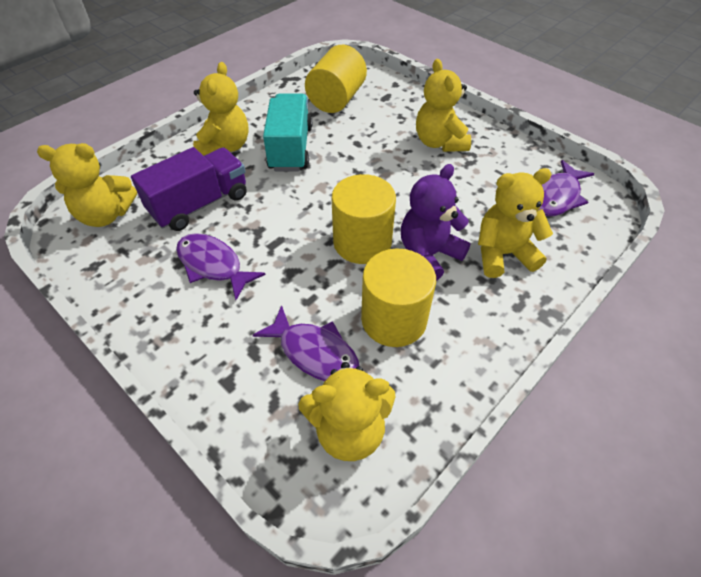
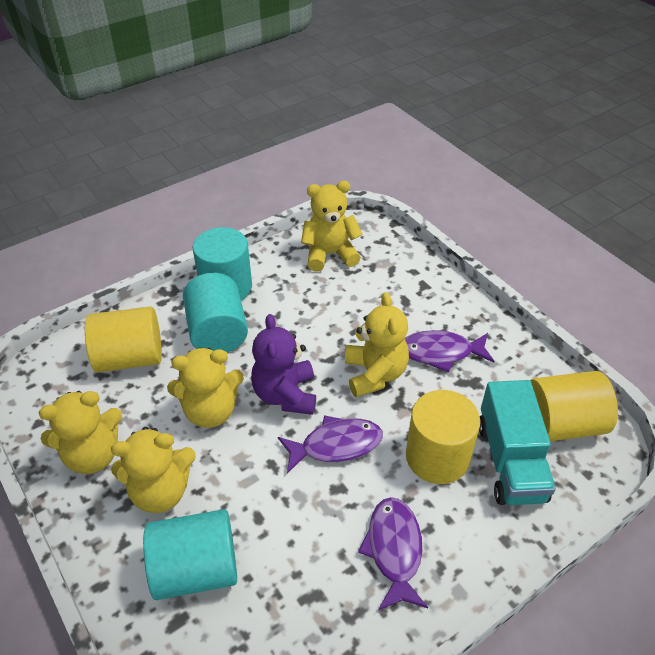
purple truck: [131,147,247,231] = 1 -> none = 0
turquoise cylinder: none = 0 -> [143,509,237,600] [183,273,248,352] [193,227,252,300] = 3

